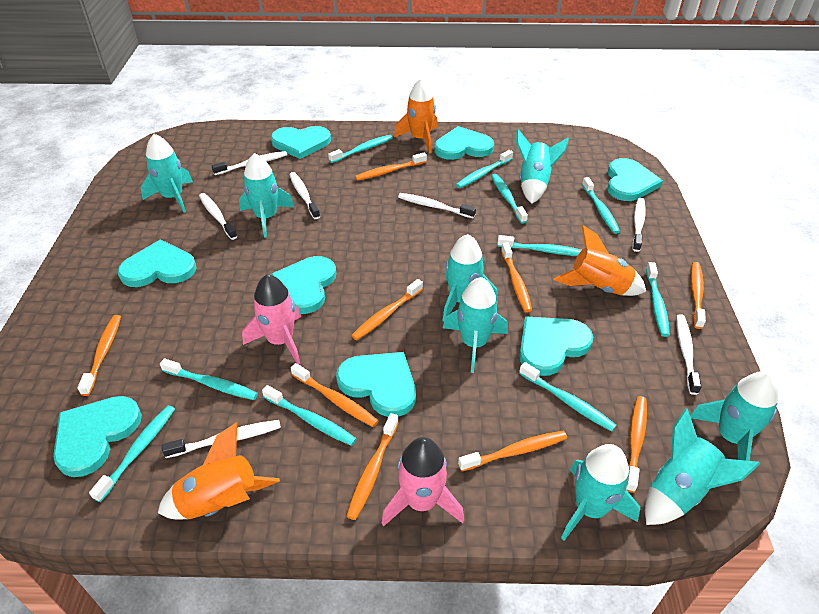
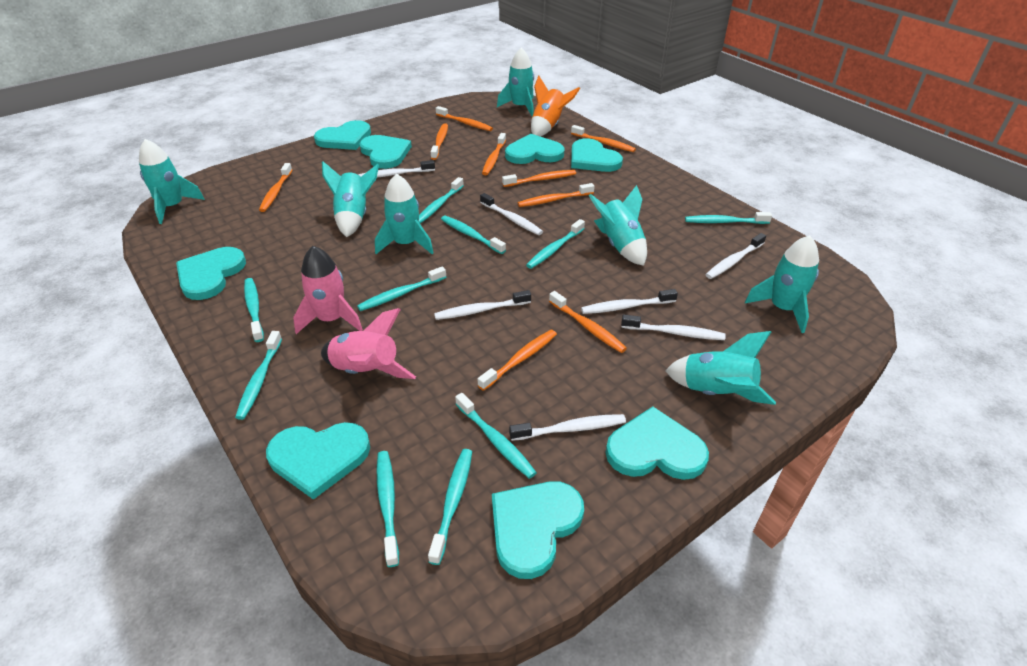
orange rocket: [158,422,280,519] [394,78,438,153] [554,225,646,296] = 3 -> [531,76,580,137] = 1
turquoise rocket: [141,134,193,213] [239,153,294,238] [443,234,498,322] [443,277,508,373] [516,129,569,204] [561,444,640,541] [645,408,760,525] [690,371,779,461] = 8 -> [139,139,205,224] [322,161,379,237] [375,173,434,254] [497,48,534,116] [588,185,647,266] [665,331,776,405] [745,235,819,333] = 7

